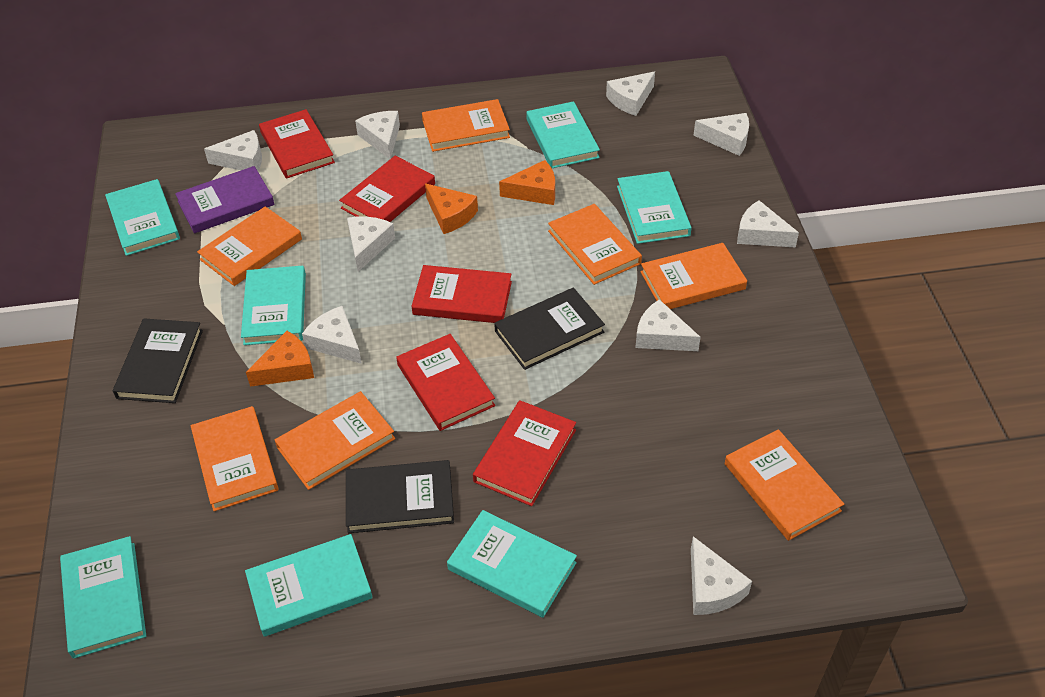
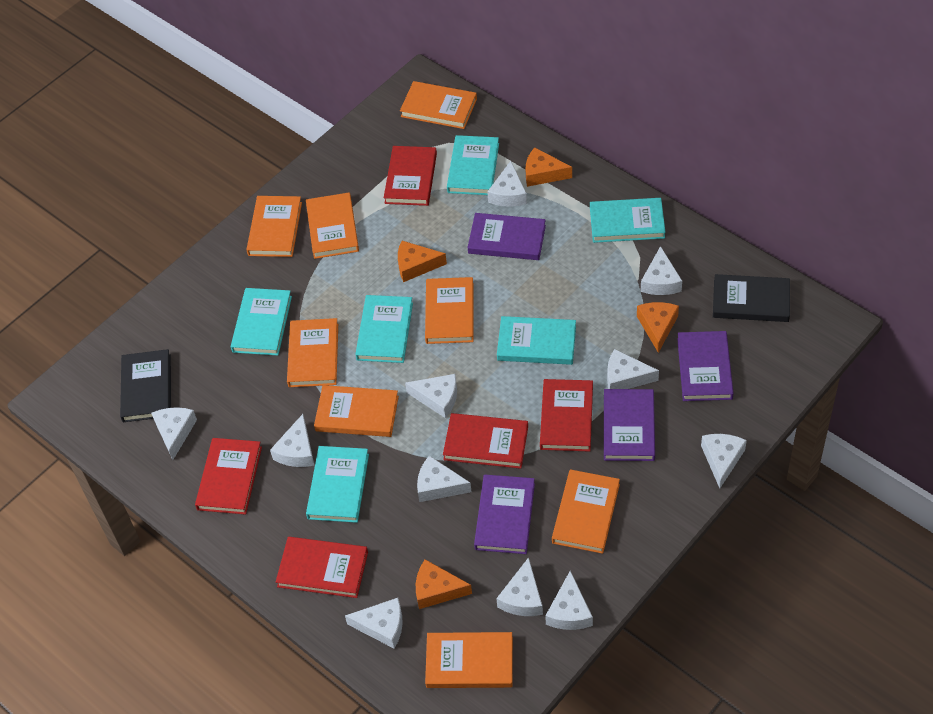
black book: [113,319,203,403] [346,460,454,533] [494,288,605,370] = 3 -> [120,349,171,422] [713,274,790,322] = 2
orange book: [191,406,279,511] [197,206,302,286] [275,391,395,490] [422,99,510,152] [548,204,642,285] [640,243,747,309] [725,429,844,541] = 7 -> [246,196,302,257] [287,318,338,387] [306,193,359,259] [314,385,399,437] [400,81,477,129] [425,277,474,344] [425,632,513,688] [552,469,620,554] = 8
orange cheese: [246,331,314,387] [425,184,478,234] [499,160,555,205] = 3 -> [398,241,447,282] [416,559,472,609] [526,147,572,187] [637,302,679,353] = 4
purple book: [175,166,275,233] = 1 -> [468,213,546,260] [474,475,535,554] [604,389,655,461] [677,331,734,401] = 4
turquoise book: [60,536,146,659] [105,179,180,256] [241,266,306,345] [245,534,373,637] [447,510,577,618] [526,101,600,168] [617,171,692,244] = 7 -> [231,288,292,356] [306,446,369,523] [355,295,413,363] [447,135,499,195] [497,316,576,365] [590,198,665,243] = 6
white cheese: [204,130,262,171] [302,306,362,364] [347,217,395,272] [355,111,400,159] [606,72,655,116] [635,299,701,351] [691,536,752,615] [693,113,749,156] [737,200,799,248] = 9 -> [151,407,197,460] [270,414,315,467] [345,598,403,649] [405,374,457,418] [417,456,472,502] [487,161,527,207] [496,557,543,616] [545,571,593,630] [607,349,659,389] [640,246,682,295] [701,434,747,488] = 11

